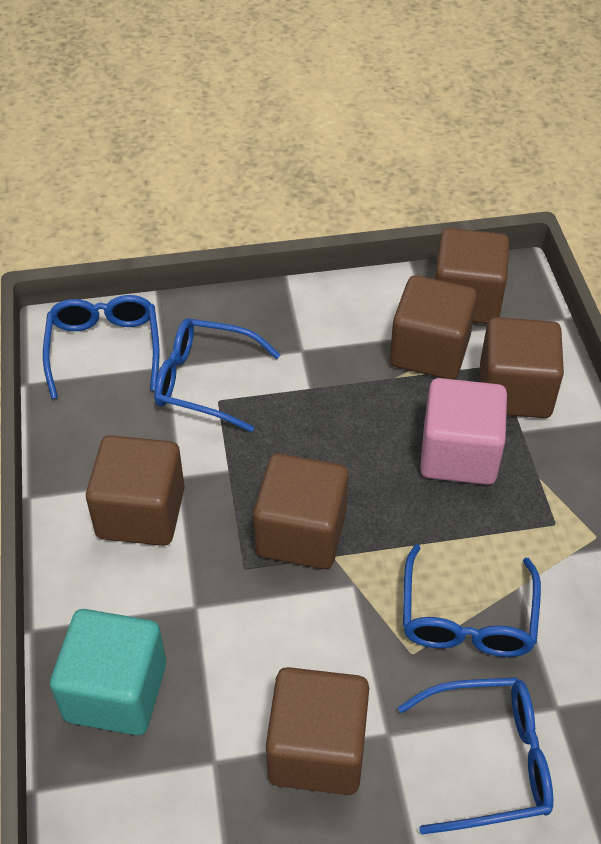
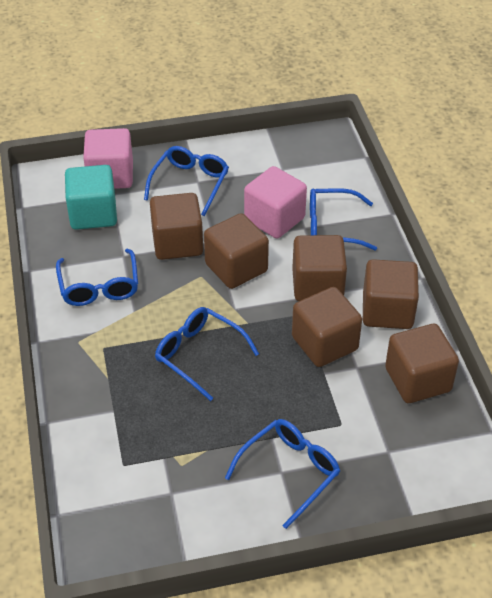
blue glasses: [43,295,160,399] [154,318,280,432] [398,677,553,834] [403,544,541,657] = 4 -> [56,249,138,306] [144,146,229,216] [155,307,259,401] [225,419,340,529] [310,188,377,251] = 5
pink cube: [420,378,507,485] = 1 -> [83,128,133,189] [244,166,307,238] = 2

